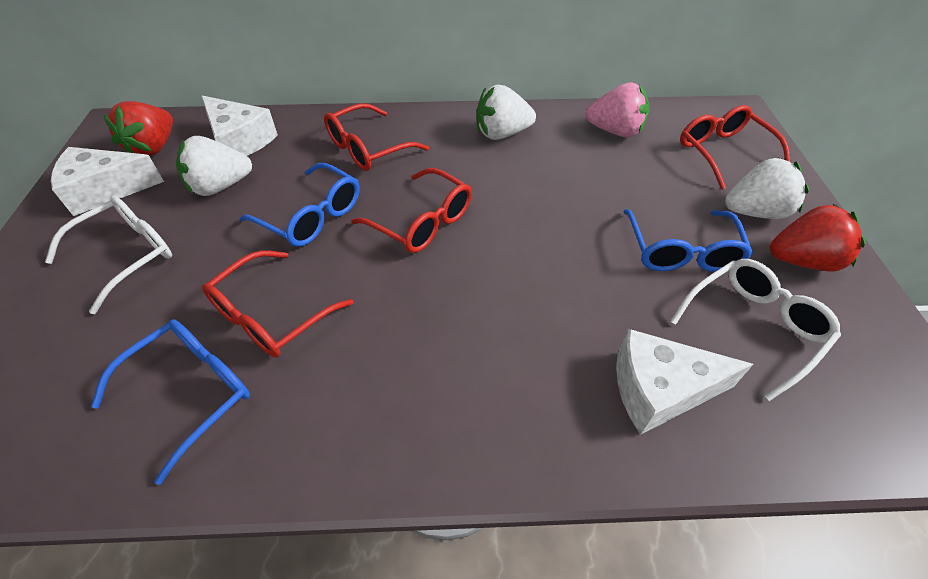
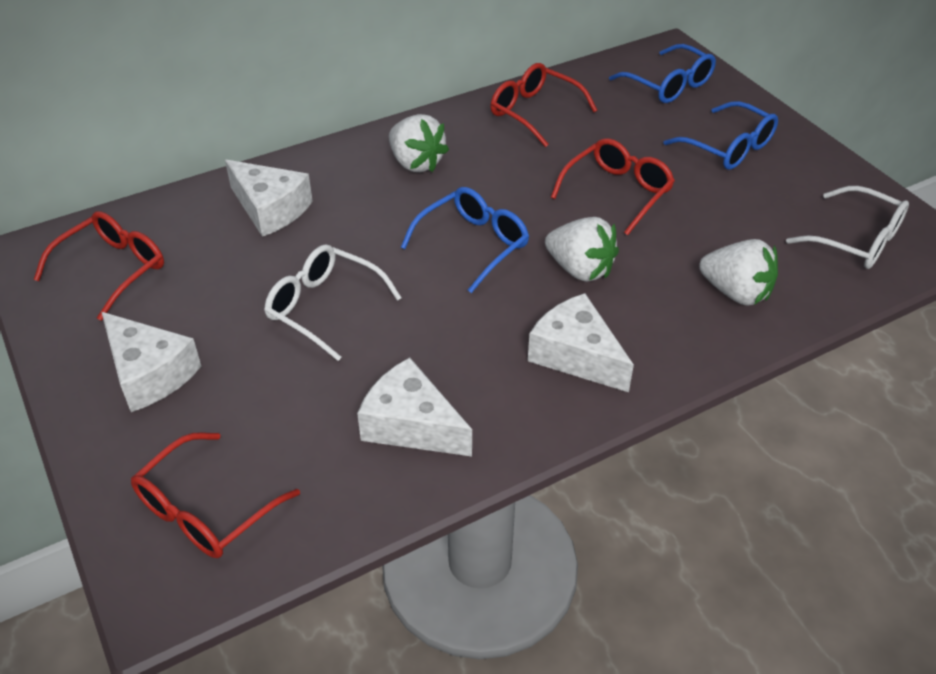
pink strawberry: [585,82,650,137] = 1 -> none = 0
red strawberry: [103,101,173,156] [770,204,866,272] = 2 -> none = 0
white cheese: [51,147,164,216] [201,96,278,156] [616,329,753,435] = 3 -> [102,312,201,412] [225,160,313,237] [357,358,472,457] [528,293,634,392] = 4

